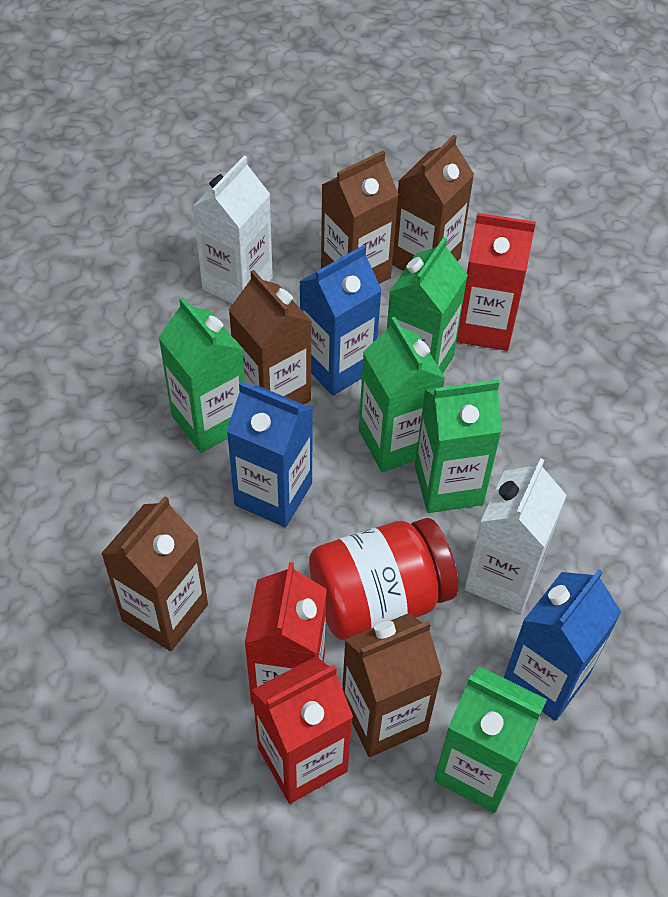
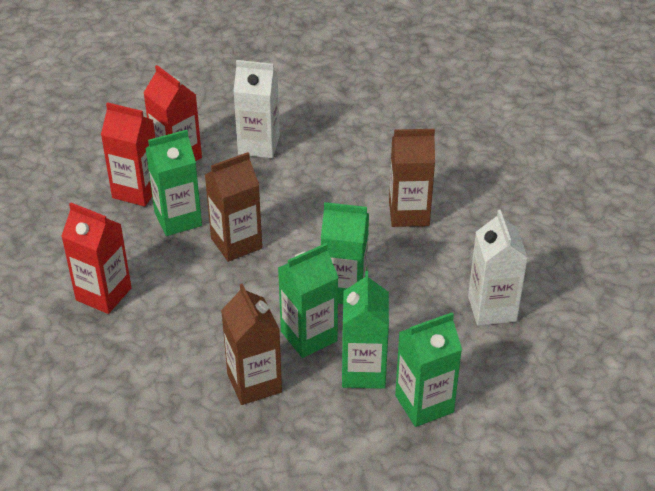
blue carton: [227,382,313,527] [299,245,382,396] [504,569,621,721] = 3 -> none = 0
brown carton: [101,496,208,651] [229,270,312,404] [321,151,399,284] [342,613,442,757] [392,135,474,271] = 5 -> [205,152,262,262] [221,283,282,405] [389,129,435,227] = 3
red jar: [309,518,458,640] = 1 -> none = 0

